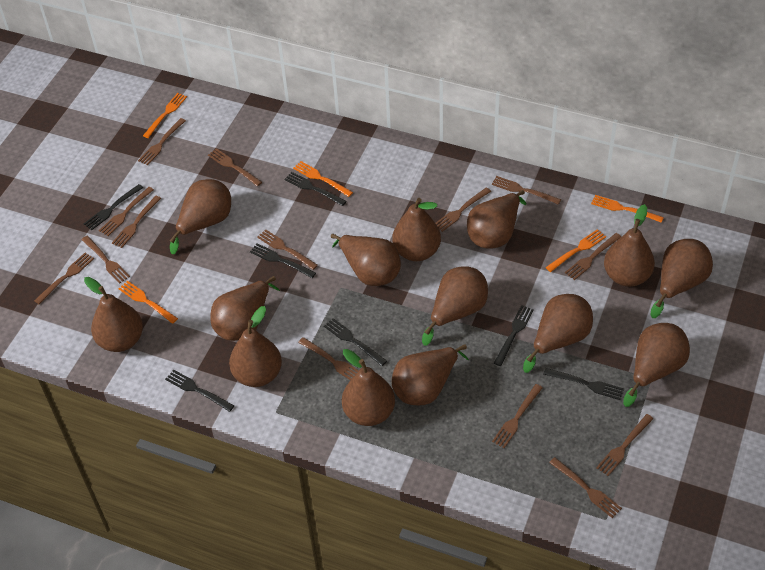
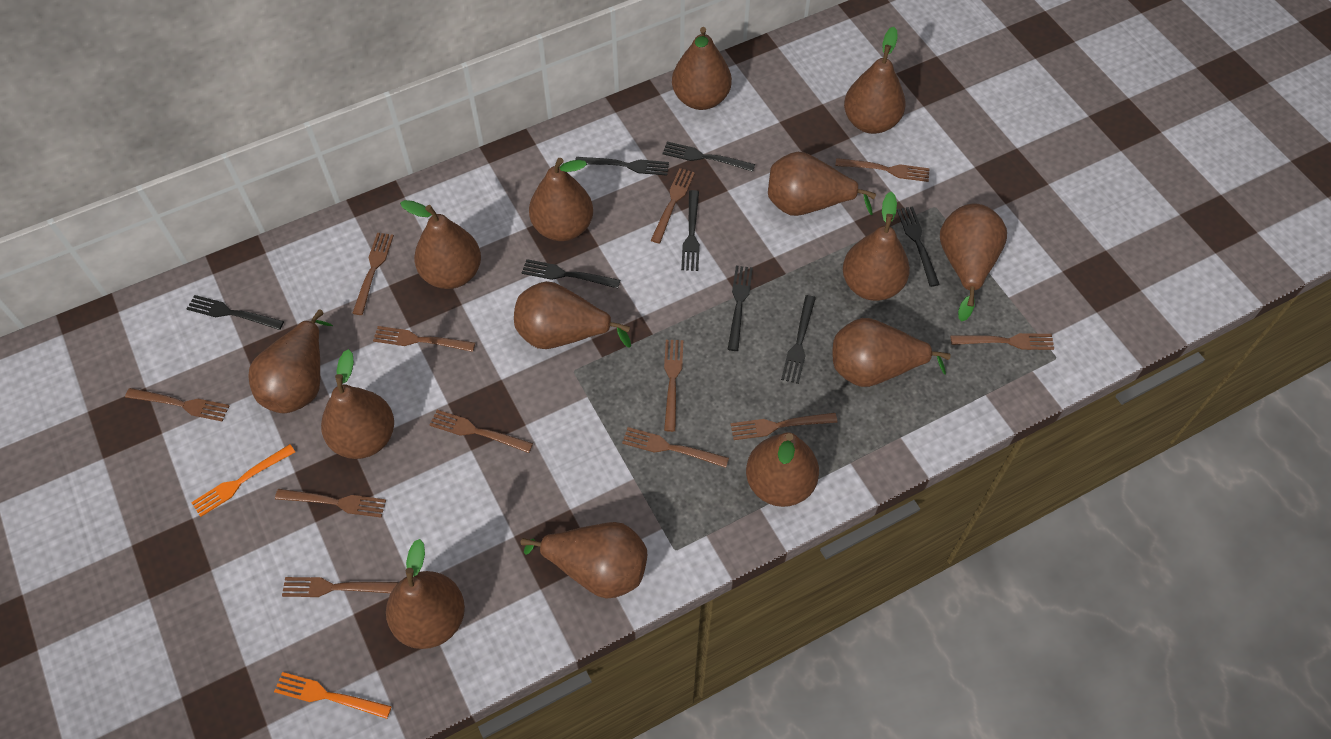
black fork: [84,184,143,230] [165,370,234,412] [250,243,316,278] [284,172,347,206] [324,318,387,366] [494,305,534,366] [543,368,624,400] = 7 -> [187,295,284,330] [522,259,620,288] [575,157,669,176] [662,142,755,172] [681,190,700,271] [727,266,753,351] [781,295,816,384] [897,206,940,287] = 8
brown fork: [34,253,94,304] [81,236,130,284] [99,187,154,236] [112,196,161,248] [138,118,186,165] [208,148,262,186] [257,229,318,270] [298,337,359,380] [436,187,491,232] [492,176,561,205] [492,384,543,448] [549,457,622,518] [565,233,622,280] [596,414,654,476] = 14 -> [125,388,229,421] [275,489,386,518] [282,577,398,597] [352,233,394,315] [373,326,475,352] [429,410,533,453] [622,427,729,468] [651,168,695,244] [664,340,683,432] [731,413,837,440] [835,158,930,182] [951,333,1054,350] = 12
orange fork: [118,281,178,324] [143,93,187,138] [293,161,353,197] [545,229,606,272] [591,195,664,223] = 5 -> [191,444,295,517] [274,672,392,719] = 2

